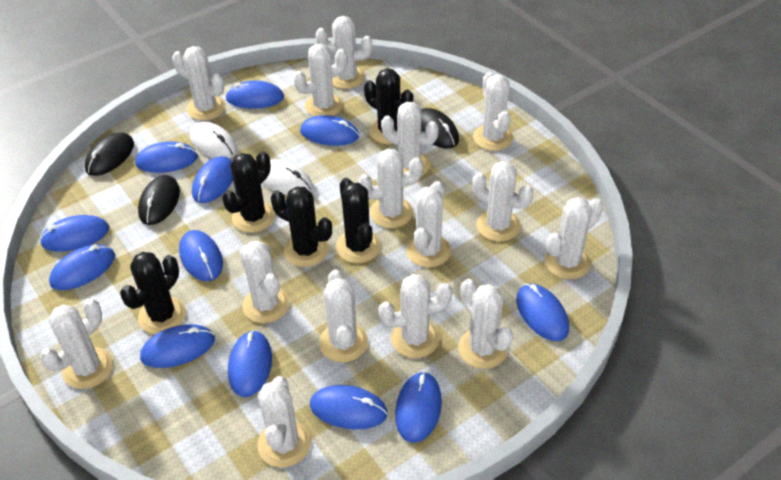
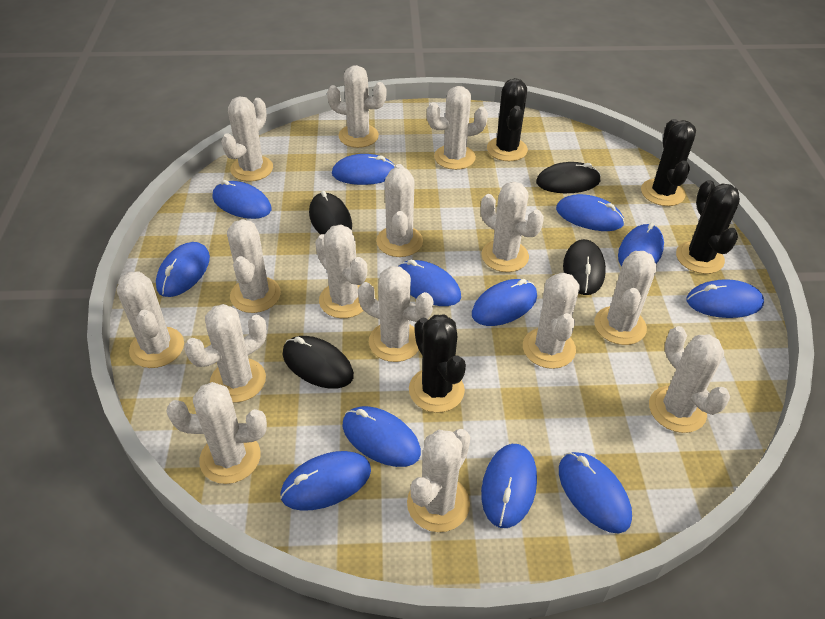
black cactus: [120,252,186,334] [222,151,275,233] [271,186,332,267] [336,178,381,263] [364,68,413,144] = 5 -> [409,314,466,413] [487,78,528,161] [641,119,696,206] [676,180,740,274] = 4
black mouse: [85,133,134,176] [138,175,180,225] [421,108,459,149] = 3 -> [283,336,354,389] [309,191,352,235] [536,162,601,193] [563,239,606,295] = 4
white mouse: [190,122,237,158] [262,159,313,195] = 2 -> none = 0

